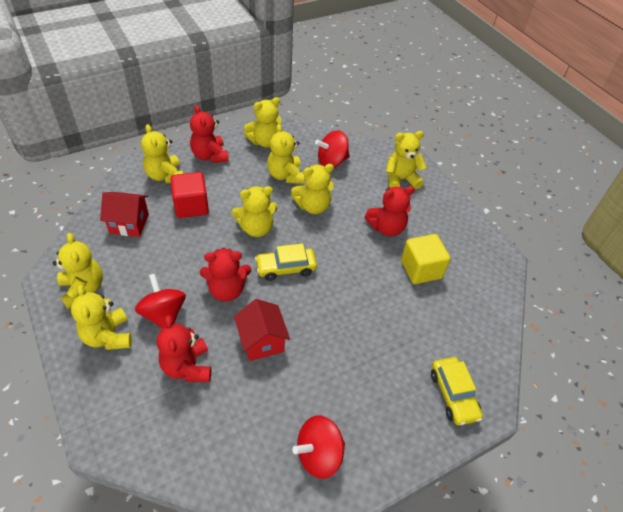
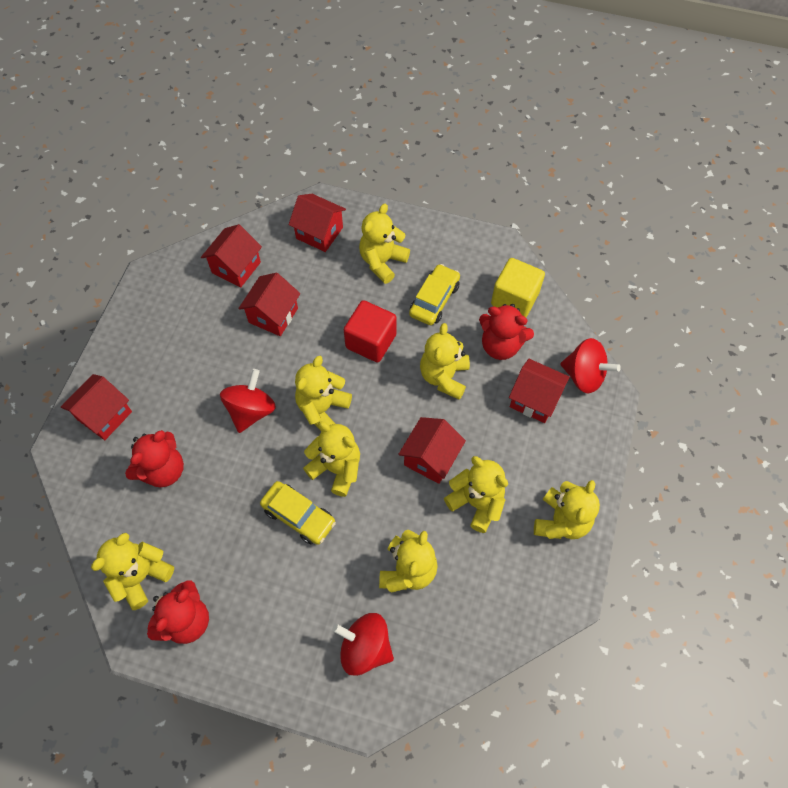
red house: [100,192,149,237] [234,299,290,361] = 2 -> [61,374,132,440] [201,224,262,288] [238,273,300,336] [289,194,346,252] [398,417,466,484] [509,359,570,423] = 6
red teddy bear: [157,315,211,382] [190,105,229,163] [200,248,251,301] [364,186,415,236] = 4 -> [125,430,184,488] [147,580,209,644] [479,304,534,360] = 3

